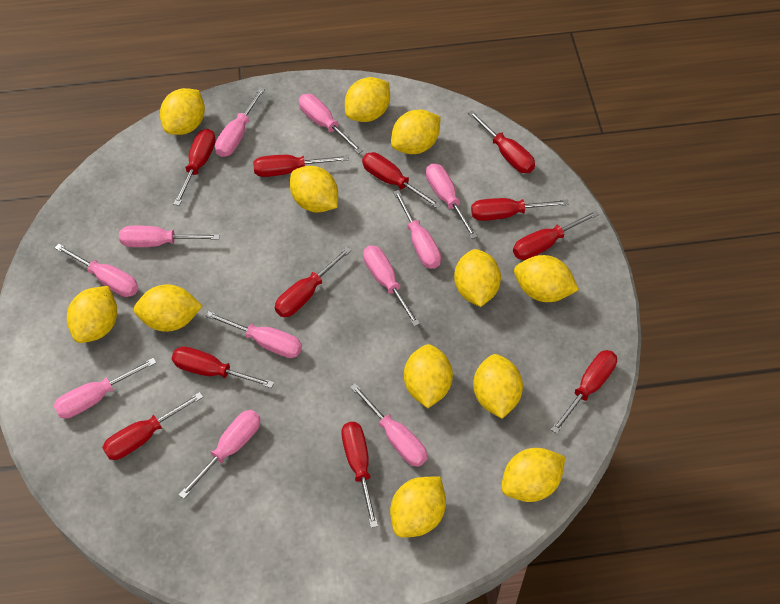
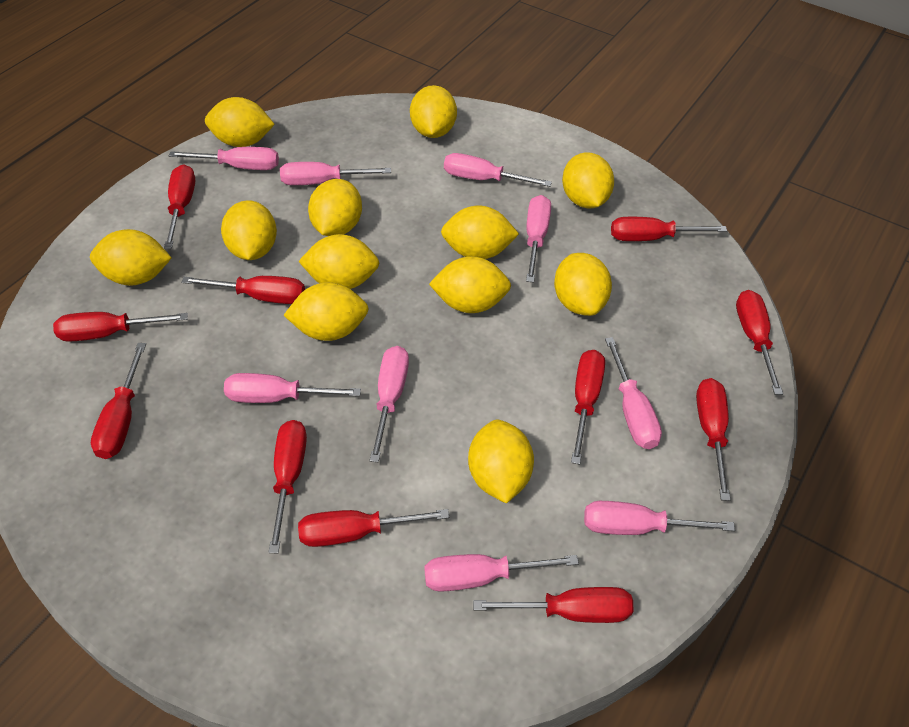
pink screwdriver: [53,357,157,418] [55,244,138,297] [119,225,220,247] [179,410,261,499] [205,311,302,358] [215,87,265,157] [299,94,363,154] [350,383,427,467] [363,245,420,326] [393,190,441,269] [426,163,478,239] = 11 -> [169,147,279,170] [224,373,361,403] [280,162,391,185] [369,346,409,462] [424,554,579,592] [444,153,552,187] [526,195,551,283] [584,501,735,535] [605,337,662,449] = 9

